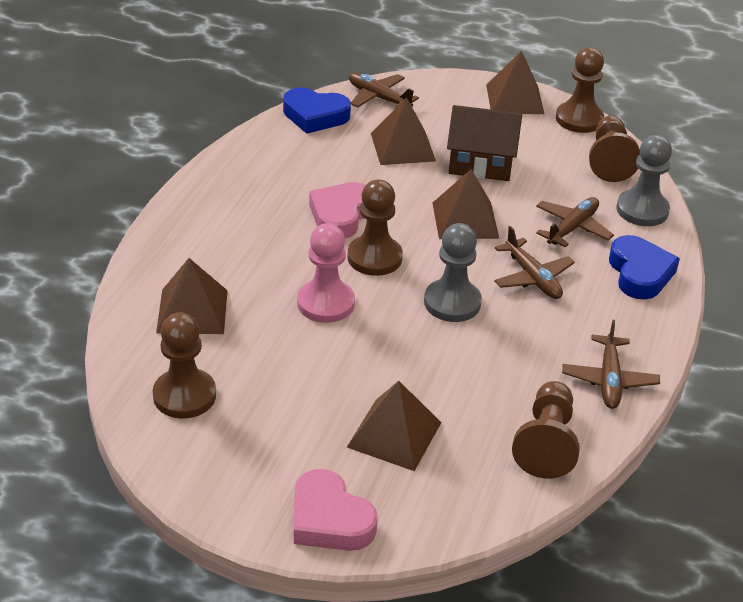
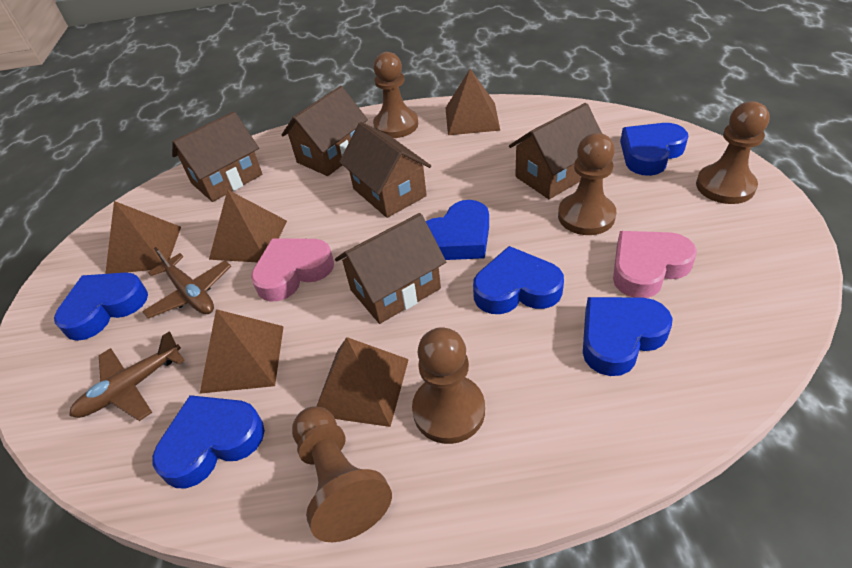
blue heart: [283,88,351,134] [609,235,680,299] = 2 -> [54,272,148,341] [152,395,265,488] [426,200,489,260] [473,246,564,314] [583,297,673,376] [620,123,689,176] = 6
brown house: [447,105,522,181] = 1 -> [172,111,262,202] [282,86,368,176] [335,213,446,324] [339,122,431,218] [509,103,602,199] = 5
brown plane: [349,73,419,108] [494,226,575,299] [536,197,614,248] [562,320,660,409] = 4 -> [69,331,185,421] [142,247,231,318] = 2
grey pawn: [424,223,482,322] [617,135,672,226] = 2 -> none = 0
pink pawn: [297,223,355,323] = 1 -> none = 0

